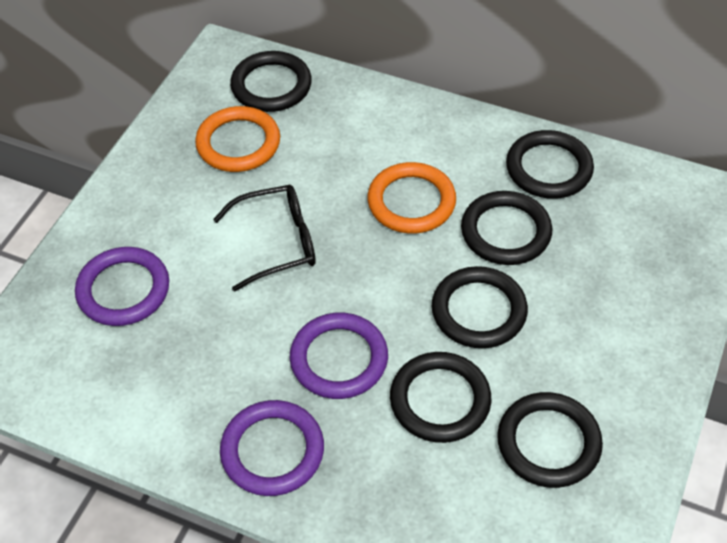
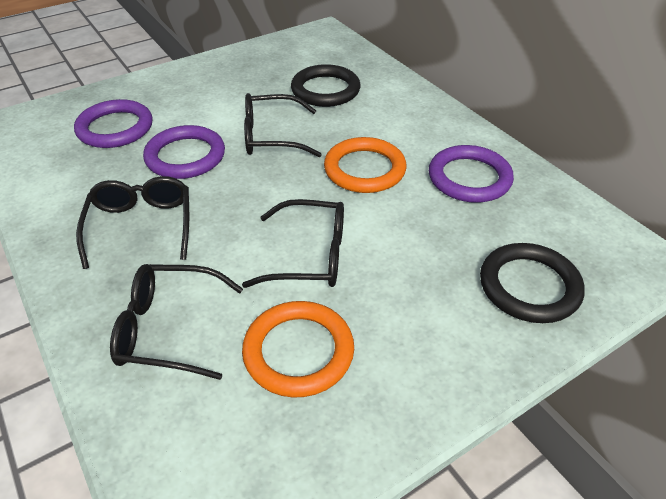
black glasses: [213,185,316,292] = 1 -> [76,176,189,269] [110,264,243,380] [242,199,344,288] [244,93,322,157] = 4
black ring: [230,51,312,112] [390,352,491,443] [432,266,528,348] [461,191,552,265] [497,392,603,488] [506,130,594,199] = 6 -> [291,64,361,107] [480,243,585,323] = 2

